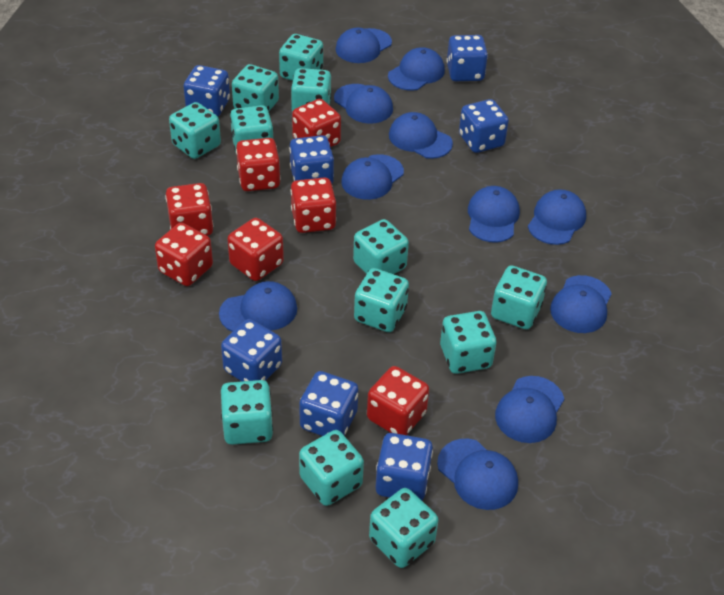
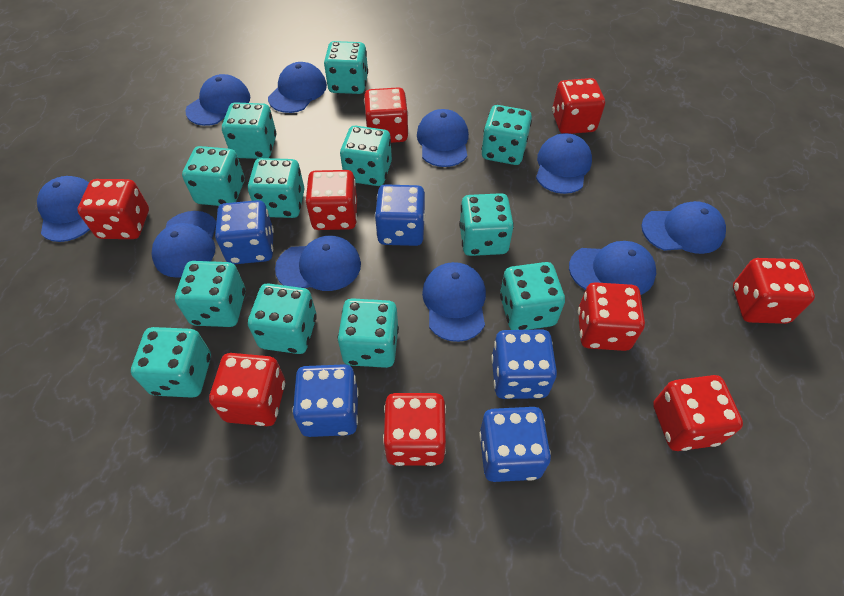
blue cap: [219,281,297,332] [334,84,393,124] [335,27,392,63] [341,154,404,200] [388,47,445,91] [389,112,453,159] [437,439,518,510] [468,186,520,243] [495,376,564,443] [528,189,586,245] [550,275,612,333] = 11 -> [37,176,90,242] [151,211,216,278] [185,74,250,126] [268,62,327,113] [275,236,361,291] [417,109,469,167] [422,262,486,342] [536,133,592,194] [569,241,656,295] [641,201,726,254] = 10
blue dice: [184,65,230,117] [221,319,282,381] [289,135,334,183] [299,371,358,436] [376,433,433,500] [447,35,488,81] [459,99,509,153] = 7 -> [215,200,274,264] [293,364,359,437] [375,184,425,246] [479,407,551,482] [491,329,557,399] = 5
red dice: [155,223,213,286] [165,183,213,236] [227,218,284,281] [236,138,281,191] [290,177,336,233] [292,99,341,147] [367,366,429,435] = 7 -> [77,179,149,239] [209,353,285,426] [305,170,357,230] [364,87,409,143] [383,393,446,466] [552,78,605,134] [578,282,645,351] [653,375,743,451] [733,258,815,324] = 9

